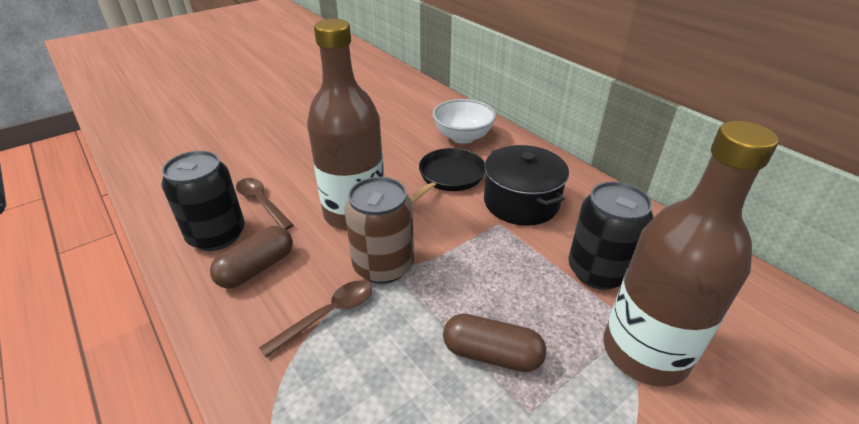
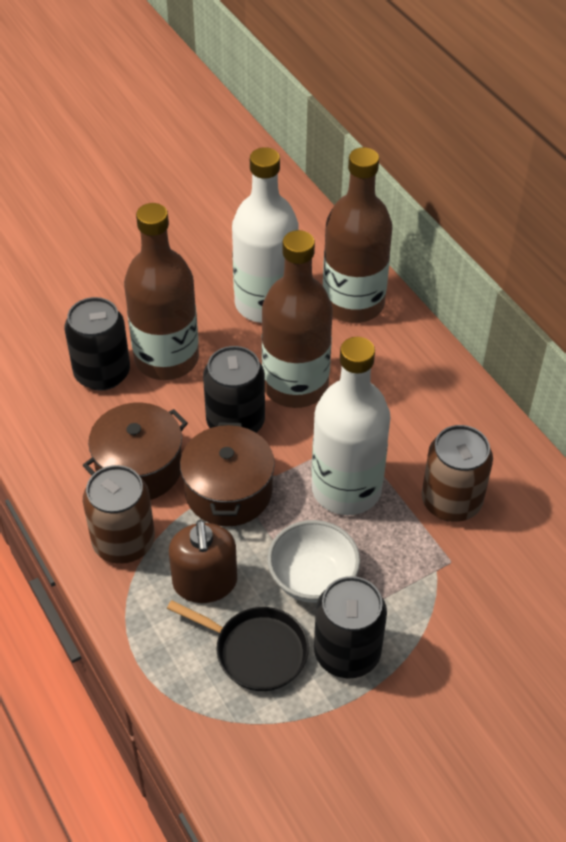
black can: [161,150,245,251] [568,181,653,290] = 2 -> [64,297,130,391] [203,346,265,433] [314,576,387,679] = 3
black pot: [484,145,569,226] = 1 -> none = 0
brown bottle: [307,19,384,231] [603,121,779,387] = 2 -> [124,203,199,380] [262,230,333,408] [323,147,393,323] = 3
brown can: [344,177,414,284] = 1 -> [83,465,155,564] [422,425,493,522] = 2
brown capsule: [210,226,293,289] [443,314,546,372] = 2 -> none = 0
brown pot: none = 0 -> [83,403,188,500] [180,423,275,527] = 2
brown soap dispenser: none = 0 -> [169,520,237,603] = 1
brown spoon: [236,178,294,230] [259,280,372,358] = 2 -> none = 0
white bottle: none = 0 -> [232,147,298,323] [312,337,391,515] = 2

